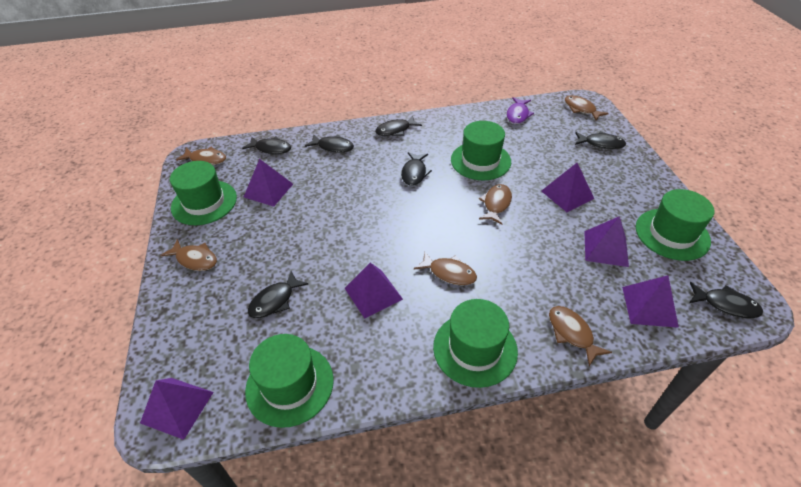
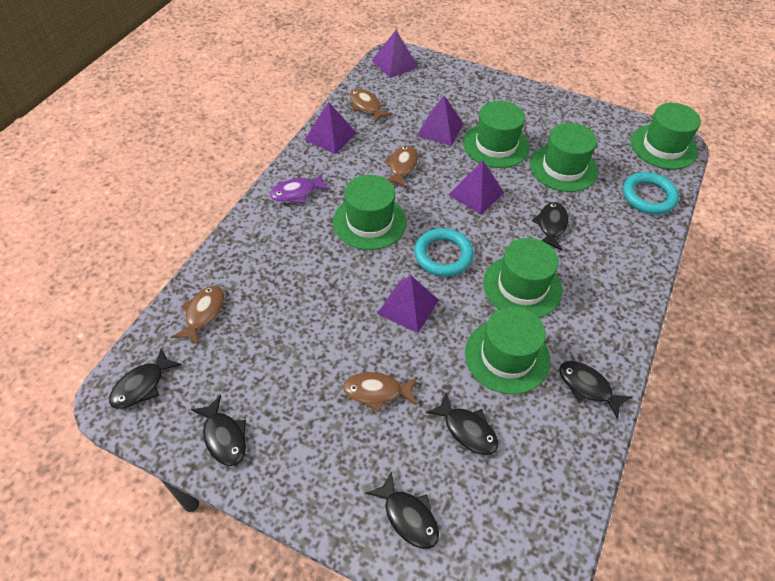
black fish: [242,136,291,155] [248,271,308,318] [305,134,354,153] [375,115,422,136] [401,152,432,186] [575,131,626,149] [689,282,763,319] = 7 -> [109,348,182,409] [191,395,246,466] [366,471,439,549] [426,392,498,455] [532,202,568,251] [559,361,632,419] = 6
brown fish: [160,239,217,271] [176,147,226,165] [414,251,477,285] [479,184,512,225] [549,306,612,366] [565,95,609,121] = 6 -> [172,286,224,346] [343,372,417,413] [349,88,393,123] [383,146,418,188] = 4
green hat: [170,161,237,225] [245,334,334,428] [433,299,518,388] [451,121,511,180] [636,189,714,261] = 5 -> [333,175,407,250] [463,101,530,168] [465,306,550,395] [483,238,562,318] [530,123,598,192] [630,103,701,170] = 6
purple pyramid: [140,378,214,440] [244,159,293,206] [345,263,403,319] [541,163,594,212] [584,216,629,267] [622,275,679,328] = 6 -> [305,102,356,154] [372,30,418,78] [377,276,439,333] [417,96,464,146] [449,160,504,215] = 5
turquoise ring: none = 0 -> [414,228,474,276] [623,172,679,214] = 2

